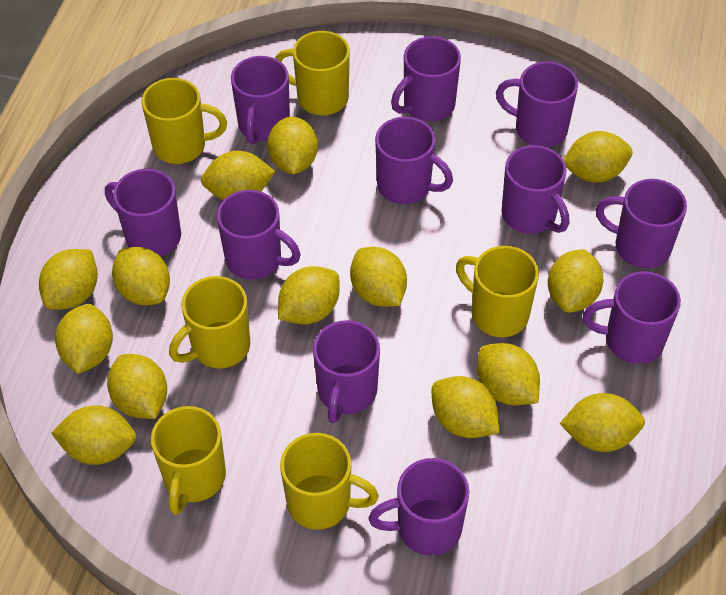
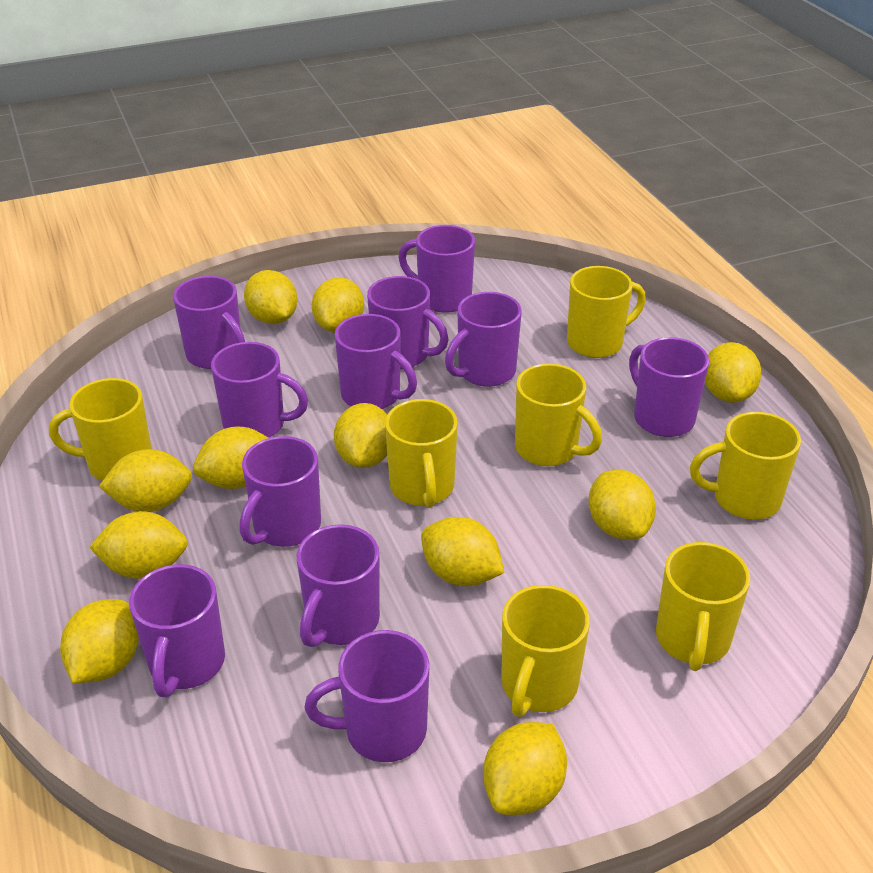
yellow lemon: [39,249,98,310] [51,405,136,465] [55,304,113,374] [107,354,167,419] [112,247,170,305] [201,151,275,200] [267,117,318,174] [278,266,340,325] [350,247,407,307] [432,376,499,438] [477,343,540,405] [548,249,603,313] [560,393,645,452] [563,131,633,183] = 14 -> [60,599,139,683] [89,511,188,579] [99,449,192,512] [193,427,268,489] [244,270,297,324] [312,277,364,333] [334,403,387,468] [421,517,504,586] [483,722,567,815] [589,470,656,540] [705,342,761,403] = 11
yellow mug: [142,78,227,164] [151,406,226,515] [169,276,250,369] [275,31,350,115] [280,433,379,530] [456,246,539,337] = 6 -> [49,378,152,481] [385,399,458,508] [501,585,590,717] [515,363,602,466] [567,266,646,358] [656,542,750,671] [690,412,801,520] = 7

